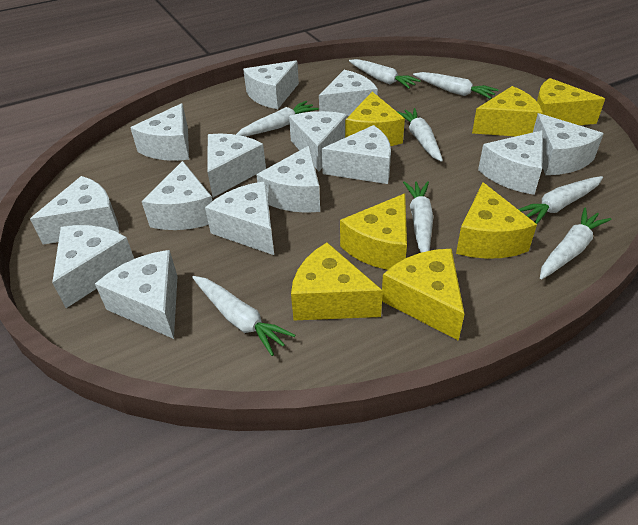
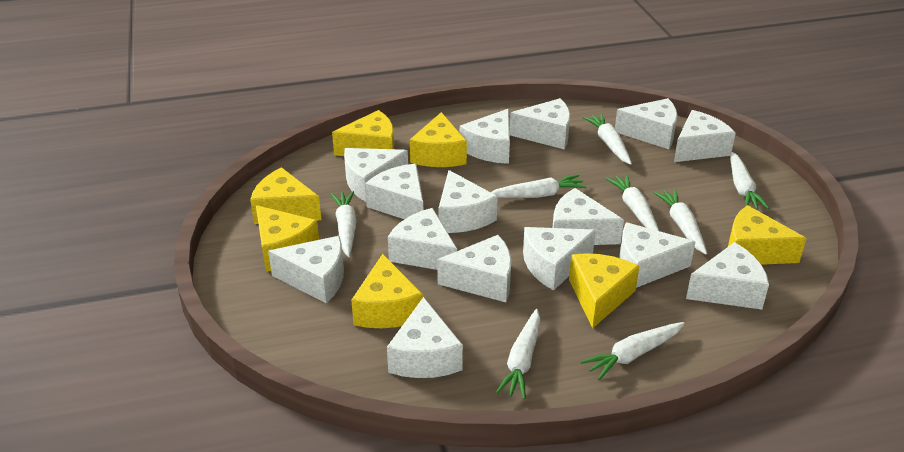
white cheese: [30,176,119,245] [52,225,134,308] [95,250,178,339] [130,103,189,161] [142,161,212,230] [205,181,274,255] [207,134,266,197] [243,61,299,109] [256,146,320,213] [289,111,347,171] [319,70,378,116] [322,125,391,184] [478,130,543,195] [533,113,604,175] = 14 -> [268,236,344,303] [344,148,408,202] [365,164,423,219] [387,297,463,378] [388,208,457,270] [437,235,511,302] [438,170,498,233] [460,109,510,164] [510,98,570,149] [523,227,596,290] [553,188,624,245] [615,98,677,149] [619,222,695,288] [674,110,736,162] [686,242,769,310] = 15

